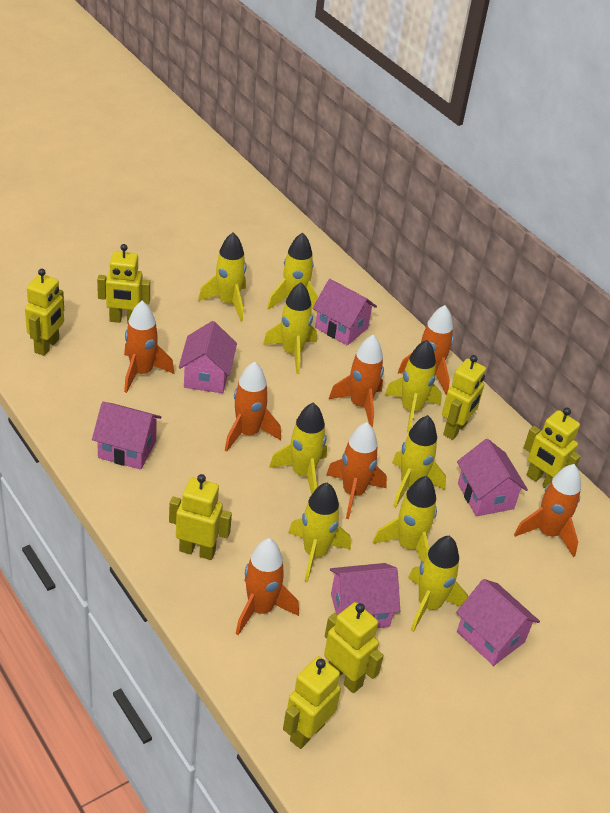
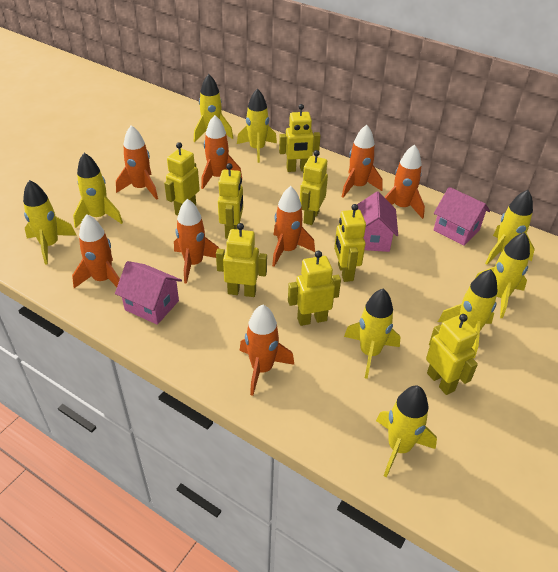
orange rocket: [124,301,174,393] [225,362,281,452] [236,538,299,635] [326,422,387,519] [329,335,384,428] [398,305,454,395] [514,464,581,557] = 7 -> [72,214,120,288] [116,125,158,200] [174,199,219,284] [201,115,242,189] [240,304,294,396] [272,186,315,267] [342,125,383,197] [384,144,425,219] = 8
pink house: [92,402,162,470] [179,321,237,393] [313,279,377,345] [330,563,400,628] [456,579,540,666] [457,439,528,517] = 6 -> [115,261,182,325] [357,192,398,252] [434,187,490,246] = 3
yellow robot: [25,269,64,356] [97,244,150,323] [169,474,232,560] [283,656,341,749] [324,602,384,693] [442,355,486,440] [524,408,581,488] = 7 -> [164,142,200,216] [216,223,267,297] [218,163,243,239] [279,104,321,172] [288,251,341,326] [300,150,328,225] [334,204,366,282] [426,314,478,395] = 8

